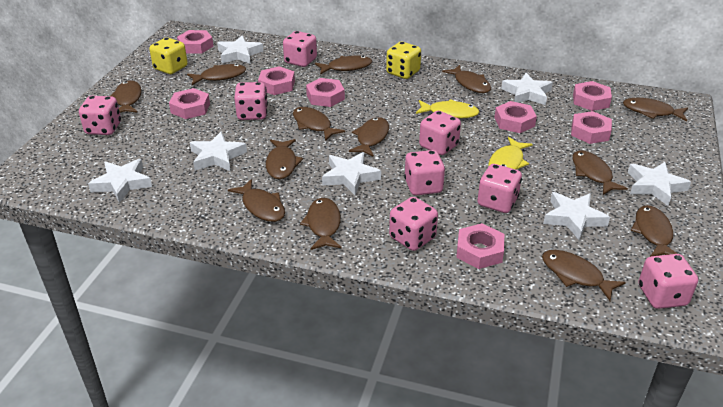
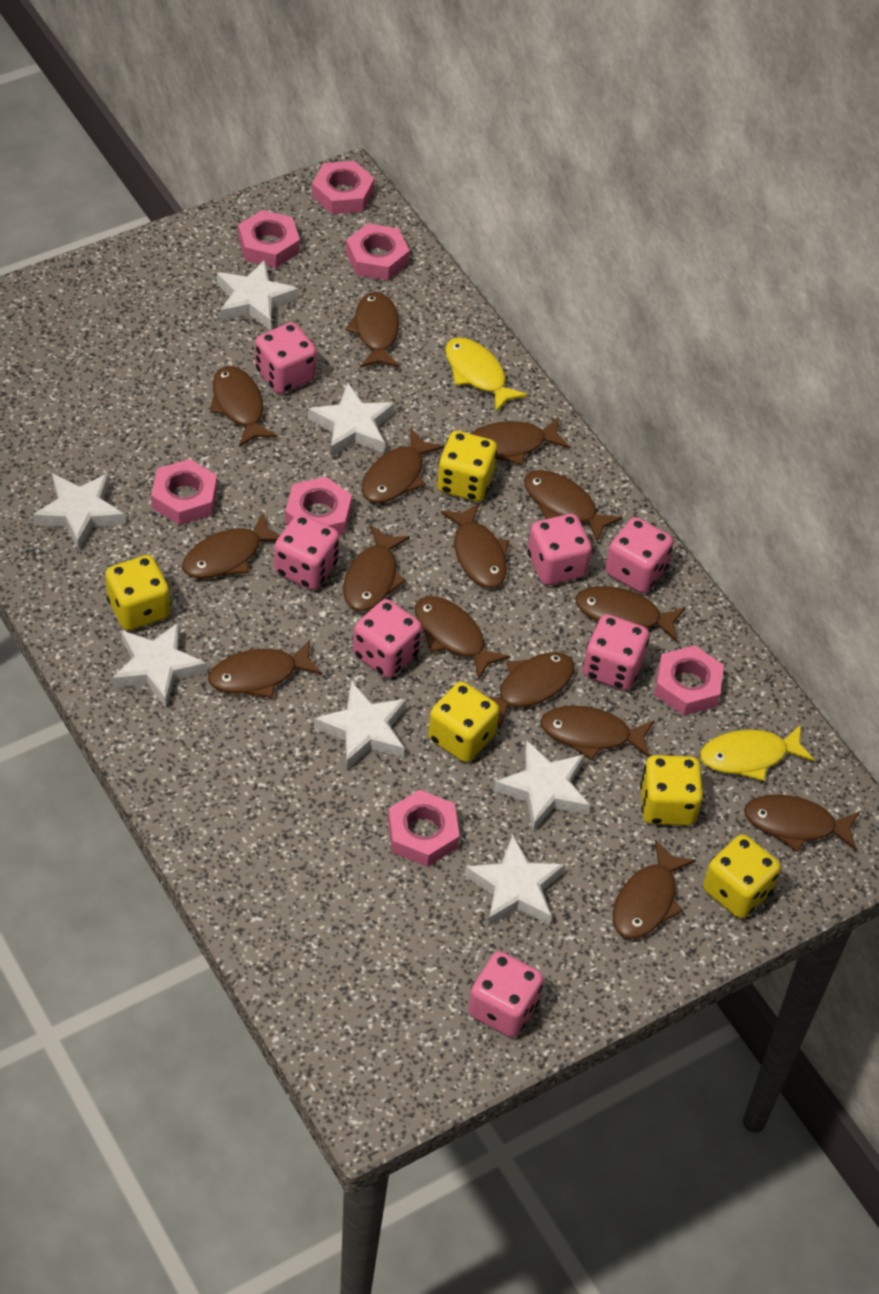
brown fish: [110,80,142,113] [187,64,246,85] [228,179,285,222] [266,139,303,179] [293,107,345,141] [300,198,342,250] [315,56,372,75] [349,117,389,157] [442,65,491,93] [542,250,626,301] [572,151,628,195] [623,98,688,121] [631,205,678,257] = 13 -> [182,513,280,579] [208,640,323,698] [210,366,278,447] [343,525,410,611] [346,292,400,368] [361,428,444,503] [415,596,510,681] [440,503,509,588] [470,417,570,465] [488,652,575,728] [524,470,623,543] [540,706,654,760] [575,586,685,642] [613,840,696,939] [744,795,860,852] = 15
pink dice: [79,96,121,135] [234,82,268,120] [283,31,317,67] [389,197,438,251] [404,150,445,196] [419,111,461,155] [477,164,522,213] [639,254,698,309] = 8 -> [255,322,317,394] [274,514,339,590] [353,599,422,678] [468,951,544,1037] [528,514,592,585] [583,614,649,690] [605,517,674,593] = 7
pink nut: [169,88,210,119] [177,30,214,54] [258,66,295,95] [306,78,345,107] [456,223,504,269] [494,101,537,133] [571,111,612,144] [573,81,612,111] = 8 -> [151,459,217,525] [238,210,300,268] [285,477,352,536] [312,161,375,214] [346,223,410,280] [388,790,460,867] [654,645,724,716] = 7
yellow dice: [149,37,188,74] [386,42,421,79] = 2 -> [105,555,170,630] [428,682,499,762] [437,431,498,502] [640,755,703,826] [703,834,781,918] = 5

